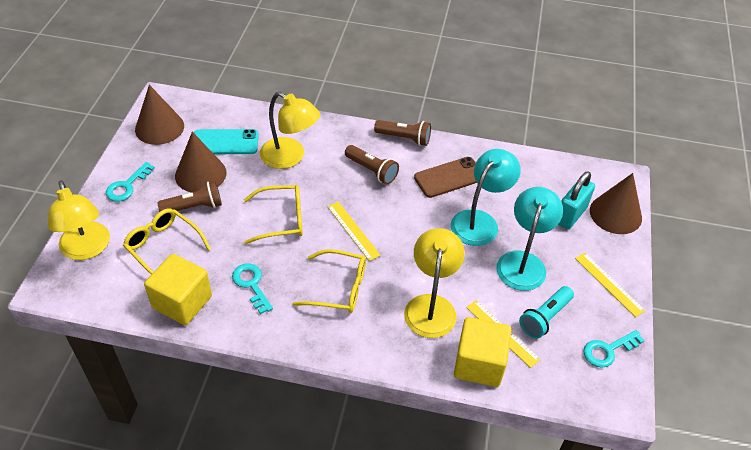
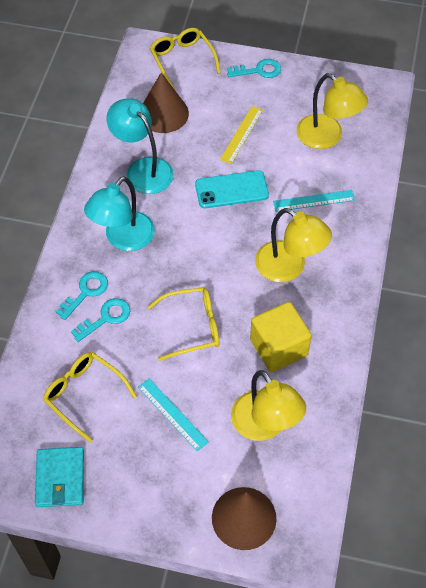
brown cone: [135,85,184,145] [175,132,226,193] [590,173,642,234] = 3 -> [143,73,189,133] [212,487,277,550] = 2
brown flashlight: [157,181,222,212] [345,145,399,184] [374,120,431,146] = 3 -> none = 0
brown phone: [414,157,477,198] = 1 -> none = 0
turquoise flashlight: [519,286,574,339] = 1 -> none = 0
turquoise padlock: [558,171,595,230] = 1 -> none = 0
turquoise ruler: none = 0 -> [138,378,209,451] [273,190,355,212] = 2
turquoise wallet: none = 0 -> [35,447,84,507] = 1
yellow cube: [144,254,212,325] [454,317,511,387] = 2 -> [250,302,312,372] = 1
yellow ruler: [327,202,381,261] [466,300,541,368] [575,253,646,317] = 3 -> [220,106,263,164] = 1

